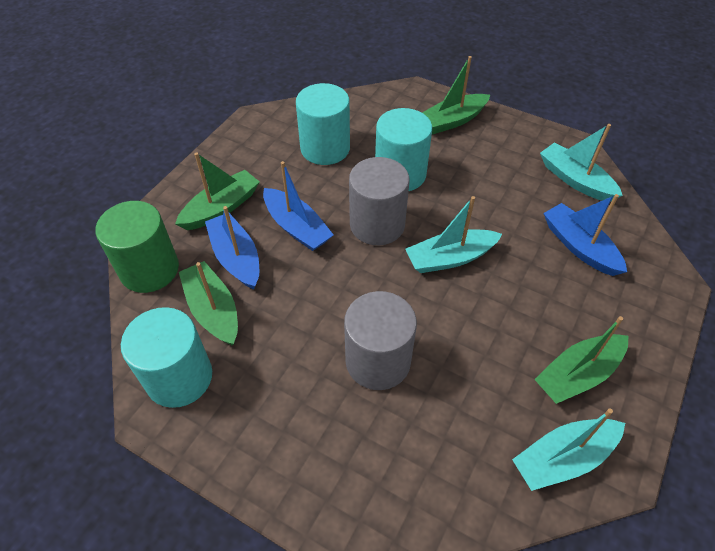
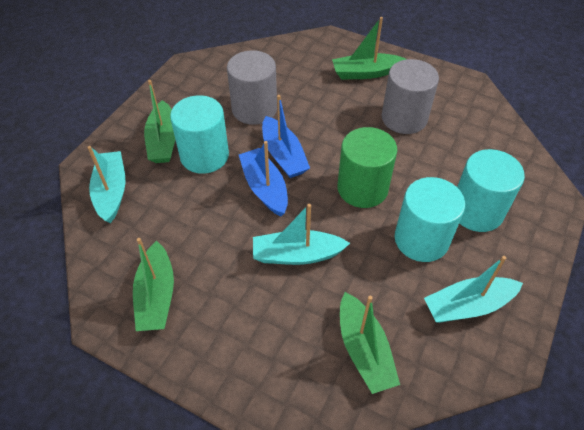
blue boat: [205,206,259,289] [263,161,334,251] [543,194,627,276] = 3 -> [239,141,288,216] [262,95,310,178] = 2

